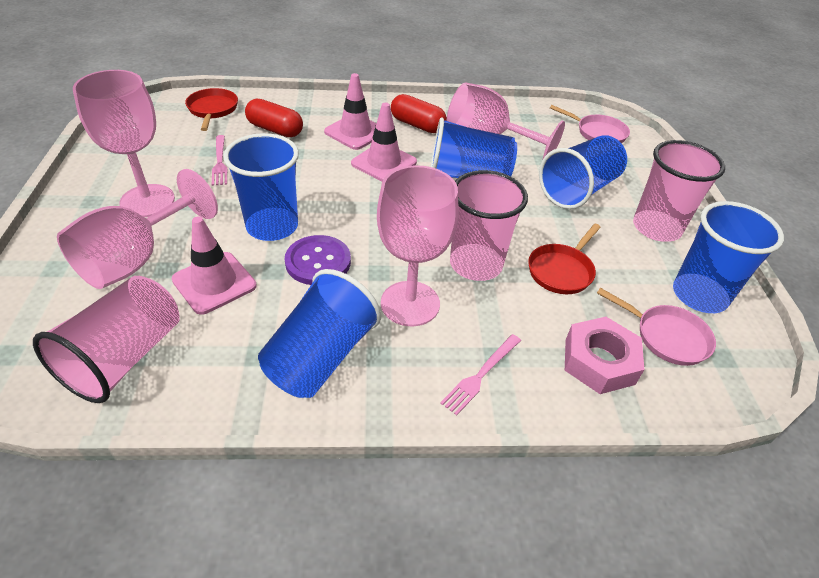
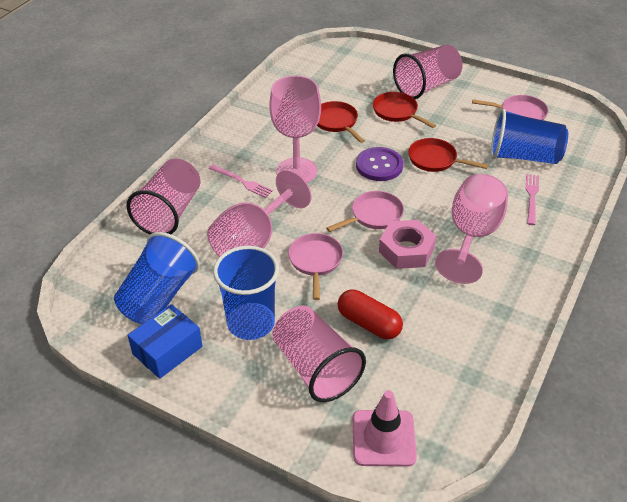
blue box: none = 0 -> [127,304,202,379] = 1
blue cup: [223,133,299,241] [258,269,381,398] [431,117,517,178] [539,135,627,209] [673,201,784,313] = 5 -> [114,232,200,324] [213,246,279,340] [491,109,568,164] = 3
pink goblet: [57,169,218,289] [73,70,175,217] [377,165,459,327] [447,82,565,159] = 4 -> [207,170,312,257] [269,75,321,183] [435,174,508,284] = 3
pink pan: [550,105,630,143] [597,288,716,366] = 2 -> [288,233,343,300] [326,191,404,232] [472,95,549,120] = 3
pink traffic cone: [171,216,257,315] [324,73,377,150] [351,103,417,182] = 3 -> [353,390,417,467] = 1
red capsule: [245,99,303,137] [391,94,447,133] = 2 -> [338,290,403,339] = 1
red pan: [185,88,238,131] [528,224,601,294] = 2 -> [317,101,365,143] [373,92,436,128] [408,138,488,172] = 3

